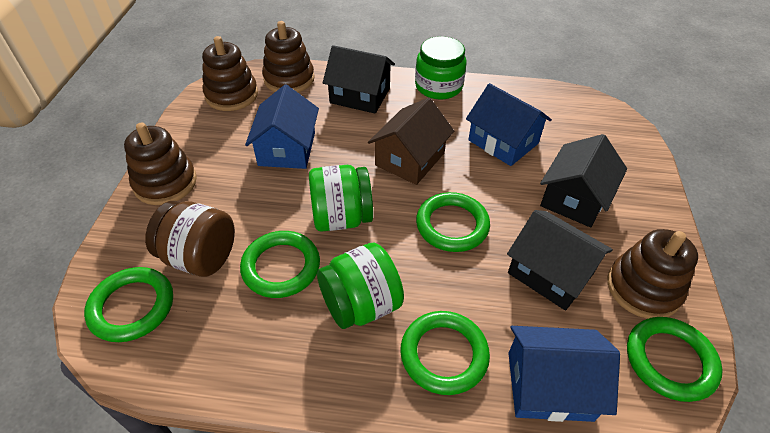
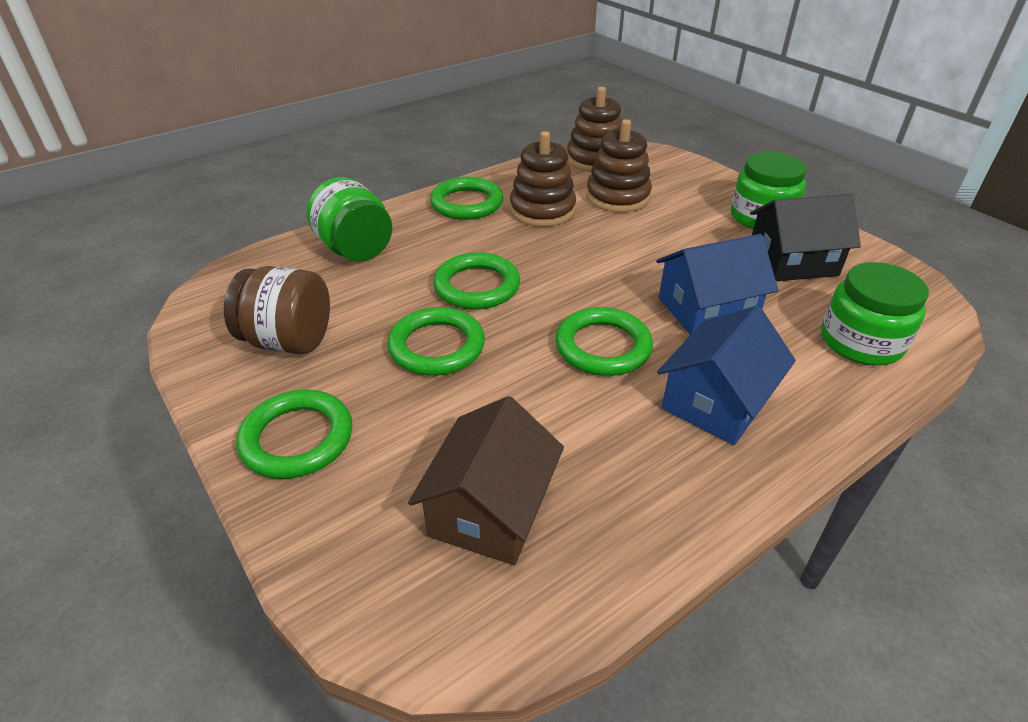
black house: [323,45,395,114] [507,210,613,311] [540,134,627,227] = 3 -> [750,194,861,281] = 1
blue house: [245,85,319,169] [466,83,552,166] [508,326,620,422] = 3 -> [656,234,778,335] [657,305,796,445] = 2
brown stacking toy: [124,122,197,205] [202,36,258,111] [262,21,314,92] [607,229,698,319] = 4 -> [510,131,576,227] [567,86,622,172] [586,119,652,213] = 3

